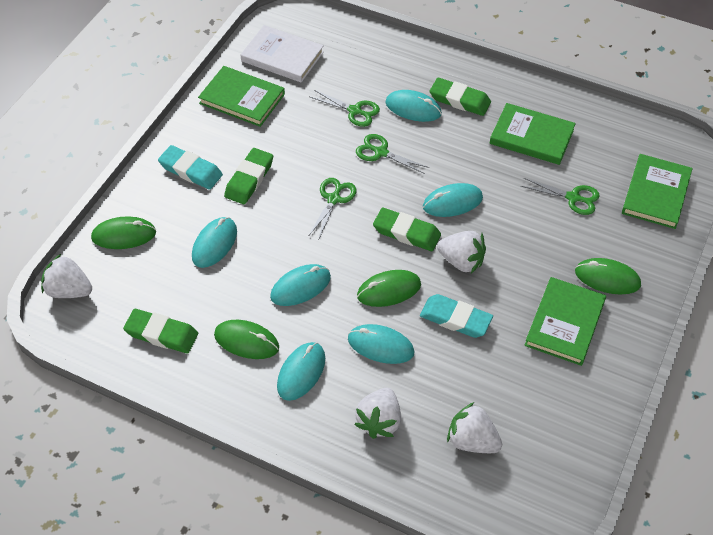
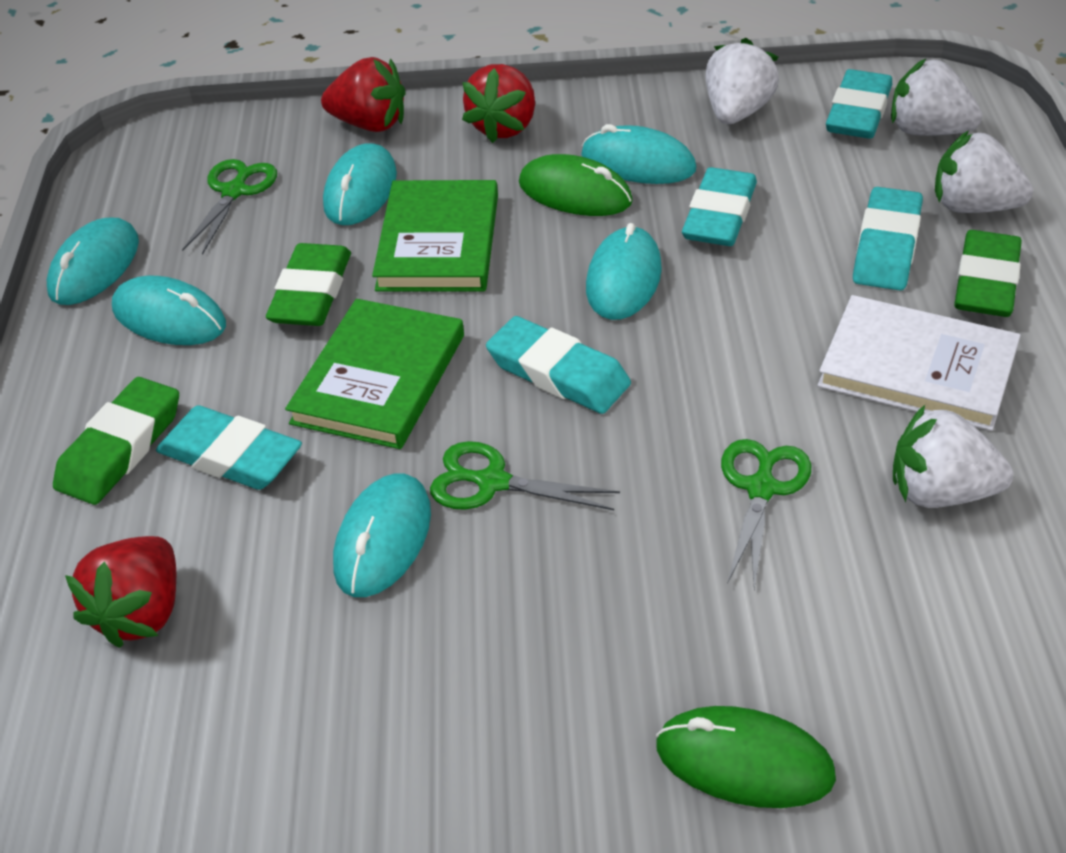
green book: [198,66,285,127] [490,103,576,165] [525,277,606,366] [622,154,693,229] = 4 -> [285,299,464,449] [372,180,498,291] = 2
green eraser: [123,309,198,353] [224,148,273,205] [373,208,441,251] [430,78,491,116] = 4 -> [53,377,179,505] [266,243,351,326] [954,230,1022,317] = 3
green mouse: [91,217,156,249] [214,320,279,359] [357,270,421,307] [575,258,641,295] = 4 -> [519,154,633,216] [656,706,836,808] = 2
green scissors: [309,90,380,127] [309,178,357,238] [356,134,430,174] [521,178,600,215] = 4 -> [182,159,277,255] [430,441,620,510] [721,439,811,589] = 3
red strawberry: none = 0 -> [65,536,176,648] [321,57,405,132] [462,64,535,143] = 3
turquoise eraser: [158,145,223,190] [420,294,493,338] = 2 -> [156,405,302,490] [486,316,631,414] [682,167,757,246] [826,69,892,139] [853,187,923,290] = 5

